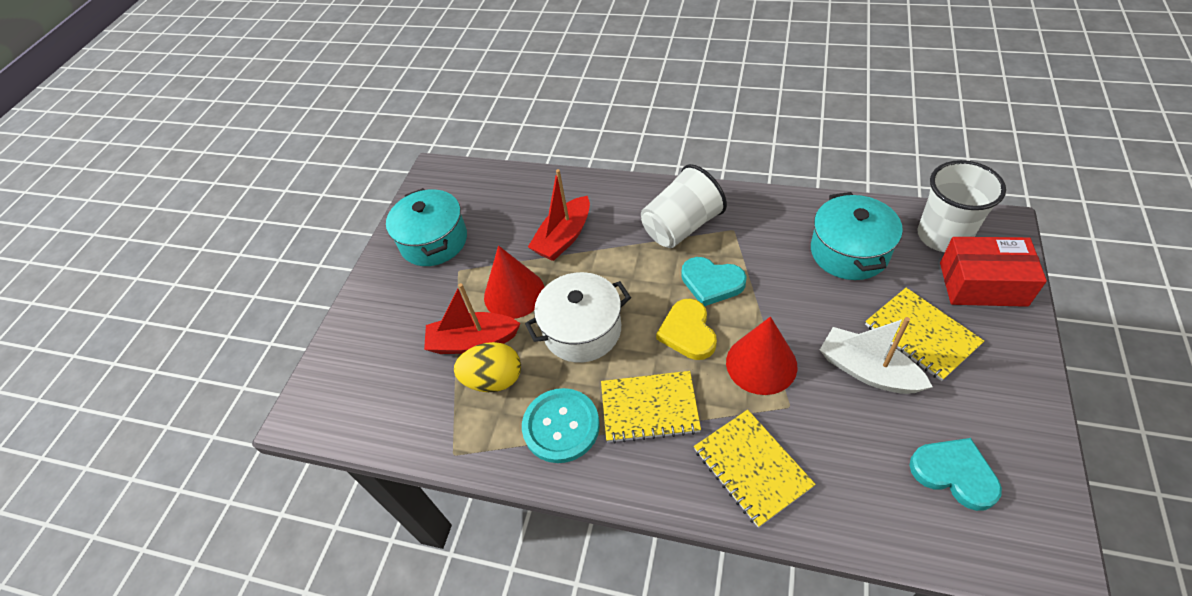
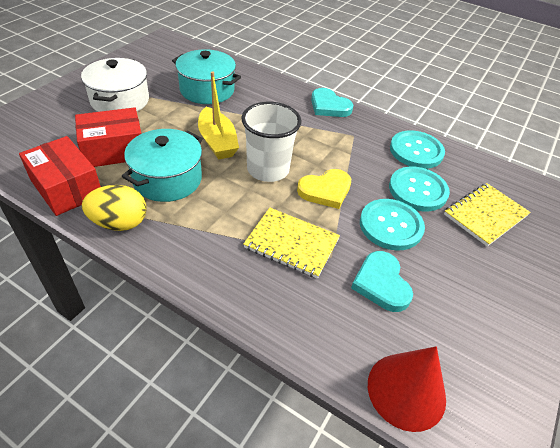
red boat: [424,283,521,354] [528,169,590,261] = 2 -> none = 0
red box: [940,237,1047,307] = 1 -> [19,136,101,216] [75,107,142,167] = 2
red cone: [484,246,544,319] [726,317,797,395] = 2 -> [368,346,446,432] = 1
turquoise button: [522,388,600,463] = 1 -> [360,199,425,251] [389,167,450,211] [390,130,445,169] = 3
white boat: [820,317,933,394] = 1 -> none = 0
white cup: [641,164,727,248] [918,160,1006,252] = 2 -> [241,102,302,182] = 1
yellow boat: none = 0 -> [198,72,239,160] = 1
yellow notebook: [601,371,701,443] [694,410,816,528] [865,288,984,381] = 3 -> [243,208,340,279] [444,183,531,247] = 2

